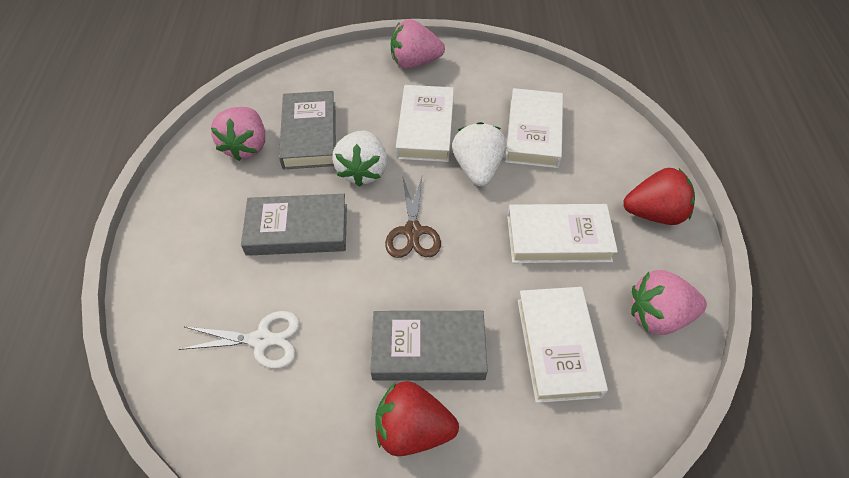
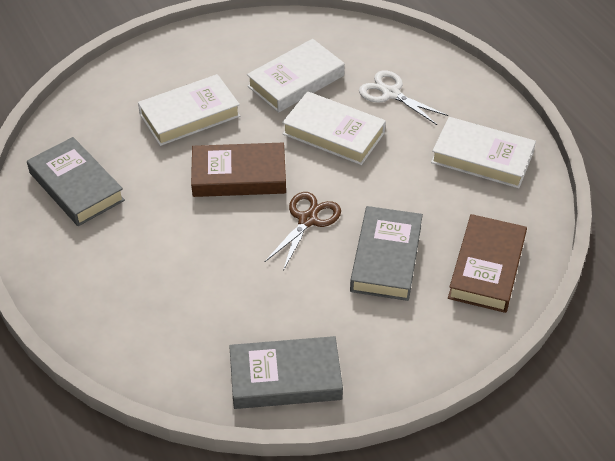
brown book: none = 0 -> [191,143,286,197] [448,214,527,313] = 2
pink strawberry: [211,107,265,161] [391,19,445,69] [631,270,707,335] = 3 -> none = 0
red strawberry: [376,381,459,456] [623,168,695,225] = 2 -> none = 0
white strawberry: [332,130,388,187] [452,122,506,186] = 2 -> none = 0

